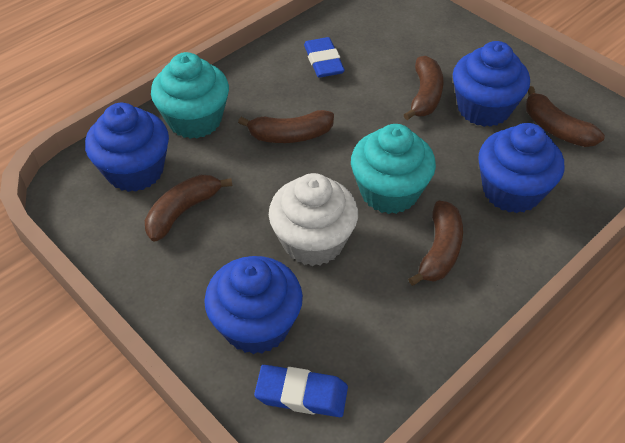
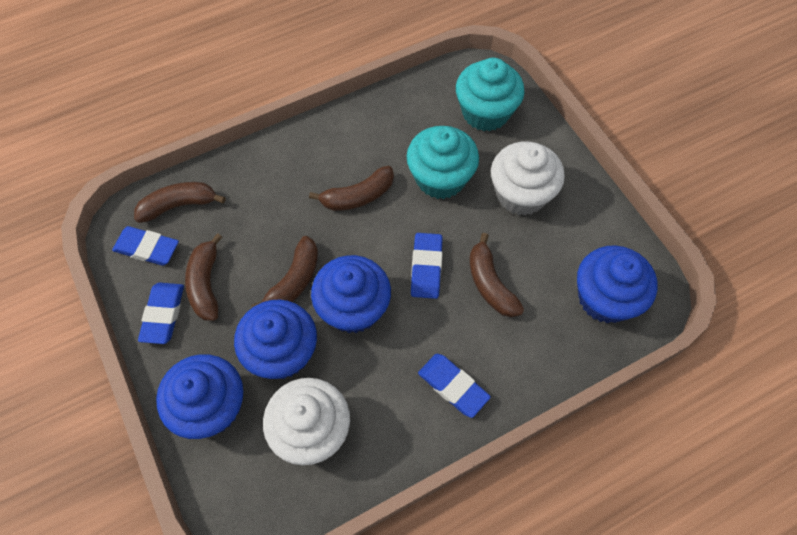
blue eraser: [254,365,348,417] [304,37,345,78] = 2 -> [112,226,179,266] [138,283,184,344] [411,233,443,299] [418,354,491,418] = 4
white cupcake: [269,173,358,266] = 1 -> [263,378,350,465] [491,142,565,215] = 2

